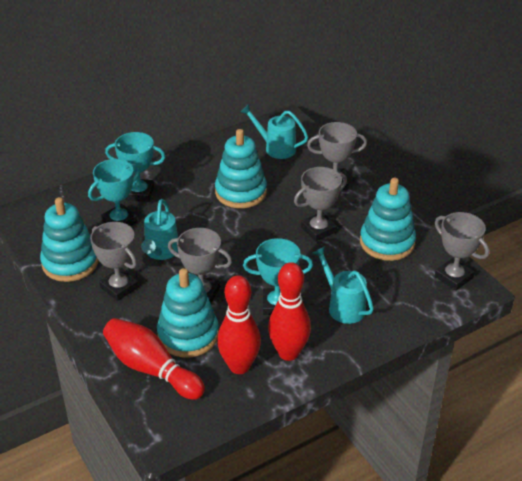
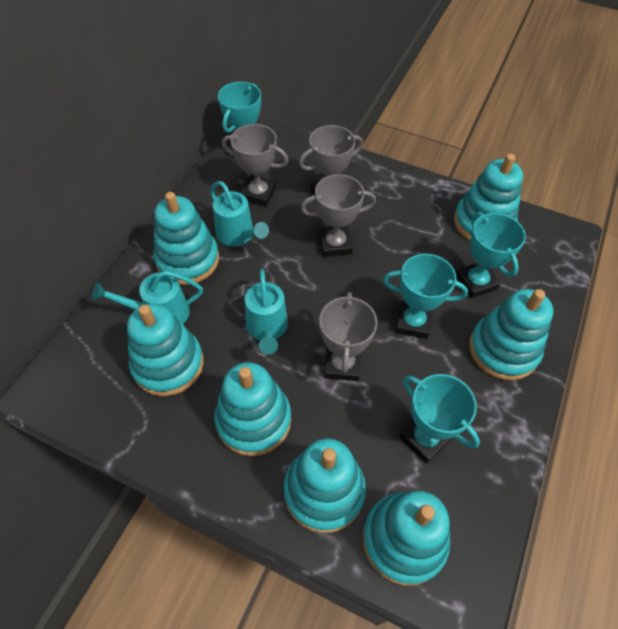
grey trophy: [90,222,139,301] [168,228,232,303] [294,167,347,241] [307,122,367,190] [435,212,489,291] = 5 -> [222,124,288,207] [299,125,363,195] [301,174,376,257] [319,292,378,381] = 4
red bowling pin: [103,318,205,400] [217,275,261,374] [268,262,311,361] = 3 -> none = 0
turquoise stacking toy: [40,197,99,282] [157,268,219,357] [215,129,267,208] [360,178,416,261] = 4 -> [127,304,204,396] [153,192,219,285] [214,362,291,456] [284,438,366,533] [363,491,450,586] [454,154,523,240] [469,289,554,380] = 7
turquoise trophy: [88,159,140,226] [105,132,165,202] [243,238,313,315] = 3 -> [218,82,261,157] [383,254,468,339] [400,374,480,463] [456,212,526,298] = 4

